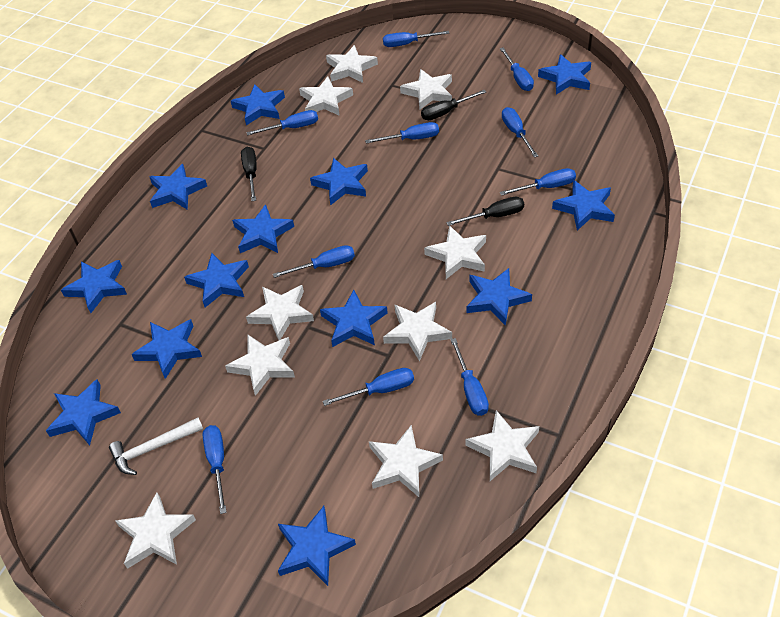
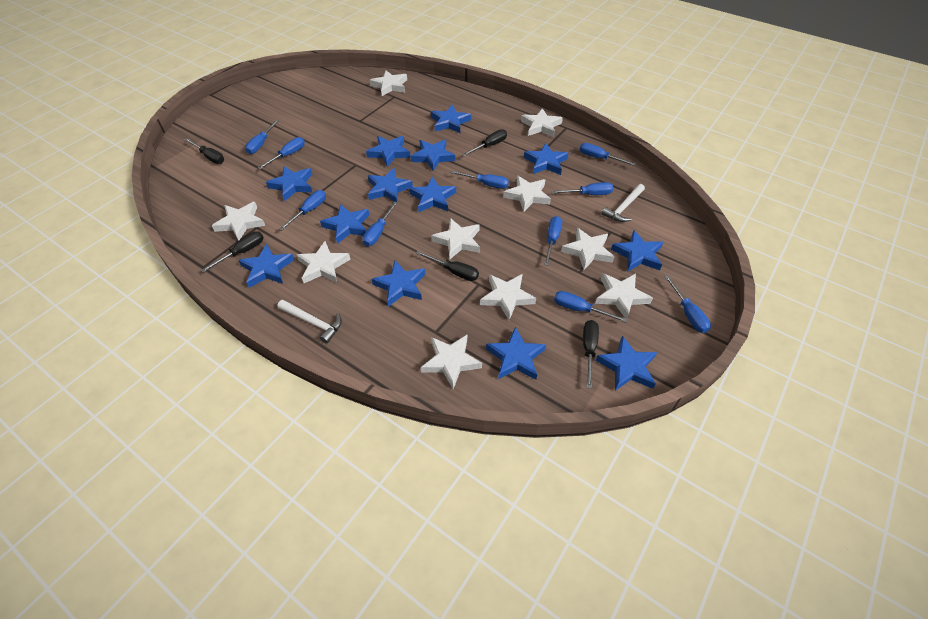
black screwdriver: [241,147,257,201] [421,90,486,120] [446,197,524,226] = 3 -> [185,138,224,164] [201,231,264,273] [416,251,479,281] [462,129,507,156] [583,320,599,389] = 5
white hammer: [109,418,203,475] = 1 -> [277,300,342,344] [602,184,645,222] = 2

